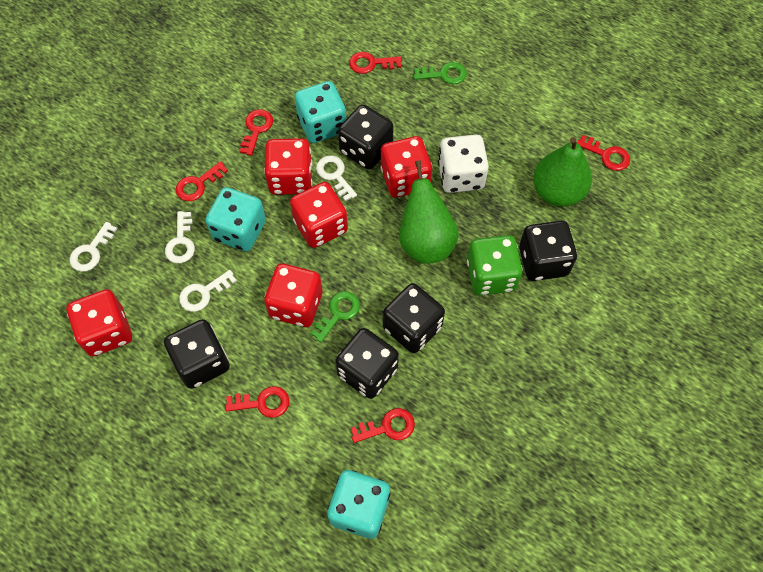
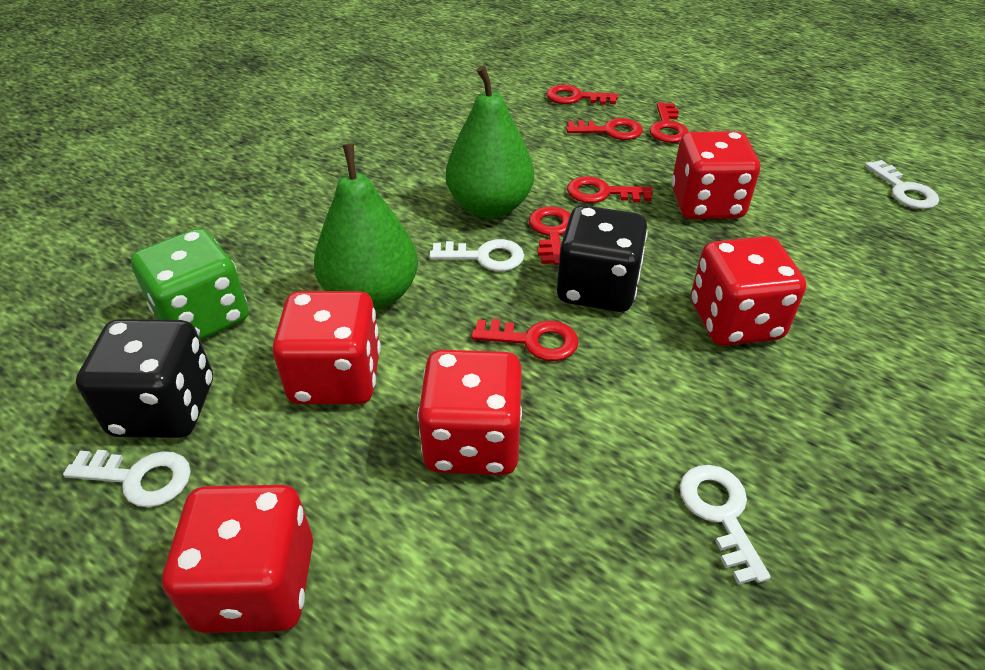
black dice: [164,319,230,389] [335,328,399,399] [338,104,394,170] [383,283,445,353] [519,221,577,281] = 5 -> [76,319,213,438] [557,205,648,312] = 2
green key: [310,291,360,342] [414,62,467,84] = 2 -> none = 0
turquoise dice: [206,187,266,251] [295,81,346,143] [327,470,390,539] = 3 -> none = 0
white dice: [438,135,489,193] = 1 -> none = 0

